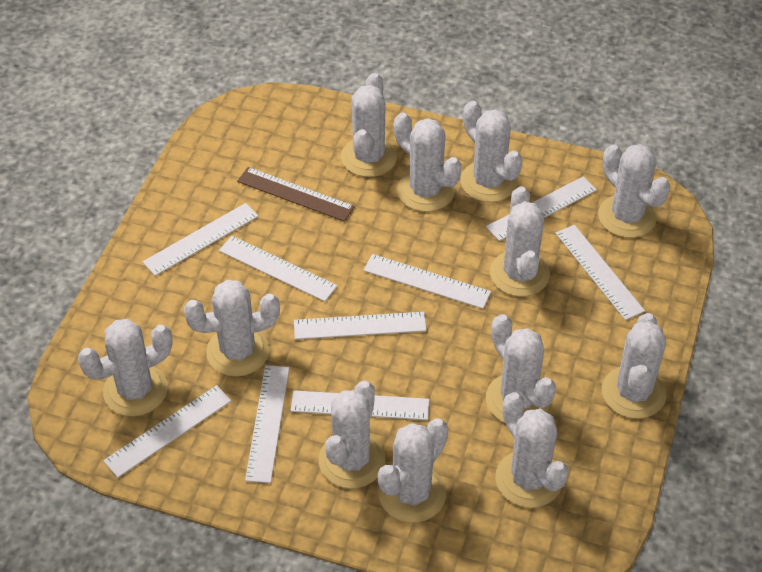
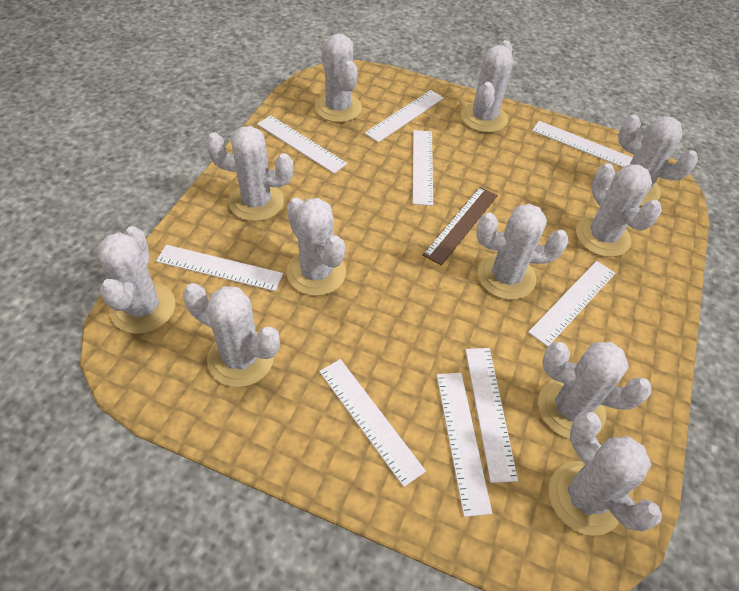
white cactus: [78,319,173,416] [184,280,280,377] [319,381,385,489] [341,73,397,177] [378,418,448,523] [394,113,462,212] [460,101,523,202] [486,314,556,423] [490,186,550,297] [495,392,569,508] [598,144,671,238] [602,313,666,419] = 12 -> [97,226,175,334] [183,283,280,387] [206,126,293,221] [286,197,346,296] [315,34,362,123] [461,40,513,133] [476,204,569,300] [538,342,652,439] [549,411,662,536] [576,163,662,257] [610,114,698,206] = 11

